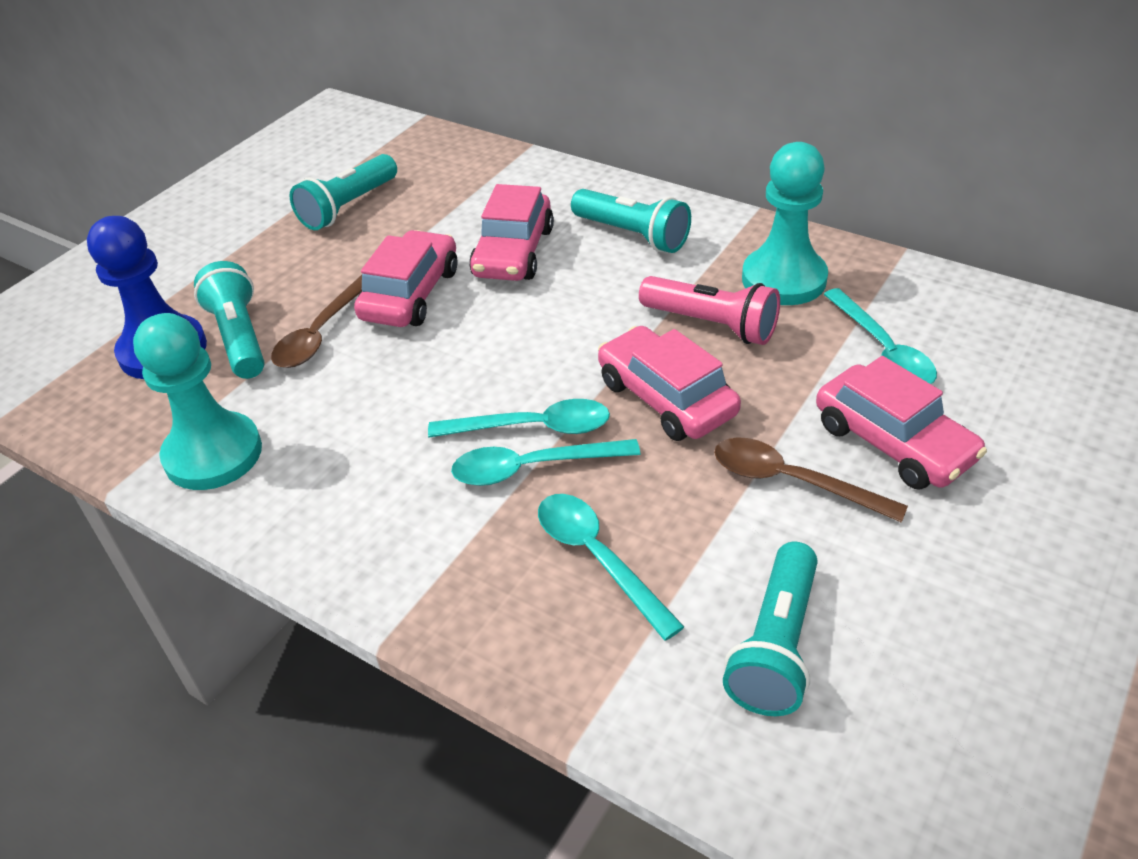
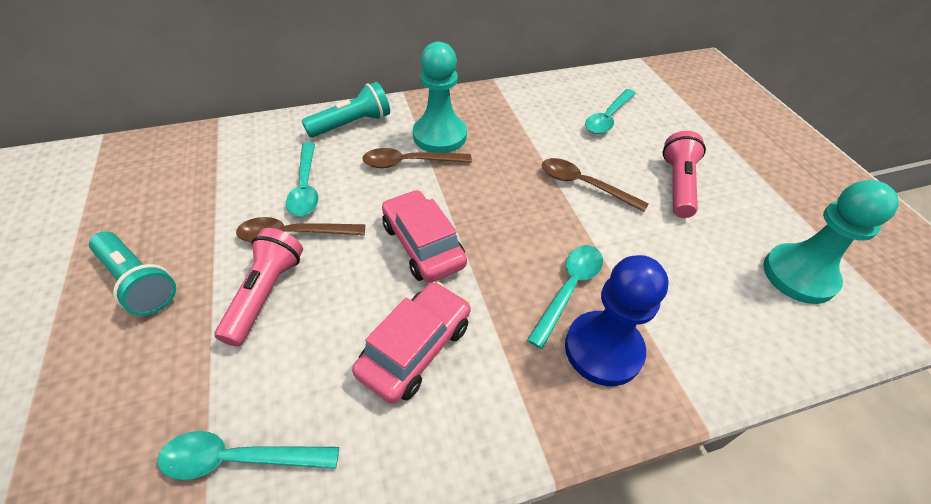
brown spoon: [271,275,362,368] [714,437,908,523] = 2 -> [236,217,365,242] [362,148,472,168] [542,158,649,212] = 3
pink car: [354,230,457,327] [469,184,554,281] [598,326,741,441] [816,356,987,489] = 4 -> [352,282,471,404] [382,190,467,283] = 2
pink flashlight: [639,276,780,345] = 1 -> [215,228,303,346] [663,131,706,218] = 2
turquoise flashlight: [194,261,265,379] [290,154,397,230] [571,189,691,253] [723,542,818,716] = 4 -> [89,231,176,316] [302,82,390,138] = 2

